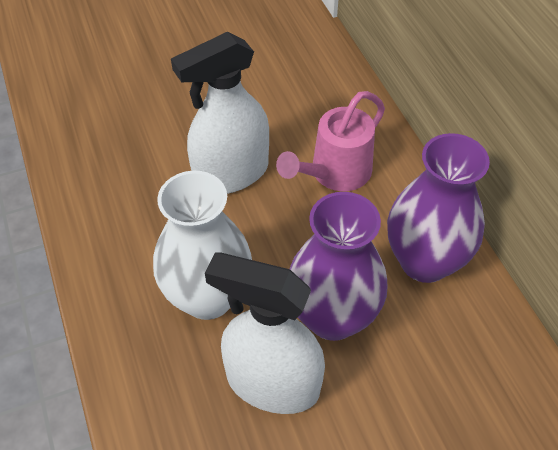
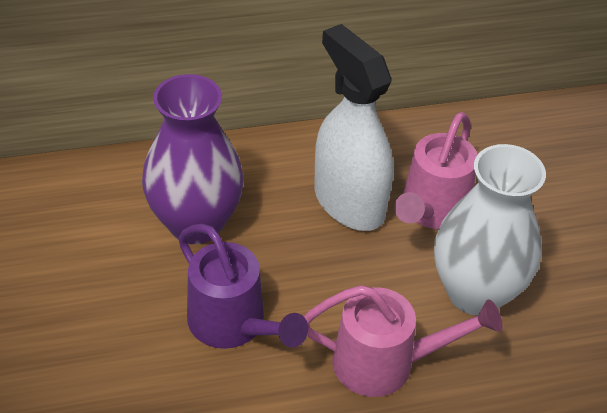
pink watering can: [276,91,385,191] = 1 -> [304,285,502,397] [394,112,477,229] = 2
purple vase: [290,192,388,341] [387,133,490,283] = 2 -> [142,74,244,244] = 1
purple watering can: none = 0 -> [178,224,308,349] = 1
white spray bottle: [171,31,269,194] [205,253,325,414] = 2 -> [314,24,393,231] = 1

